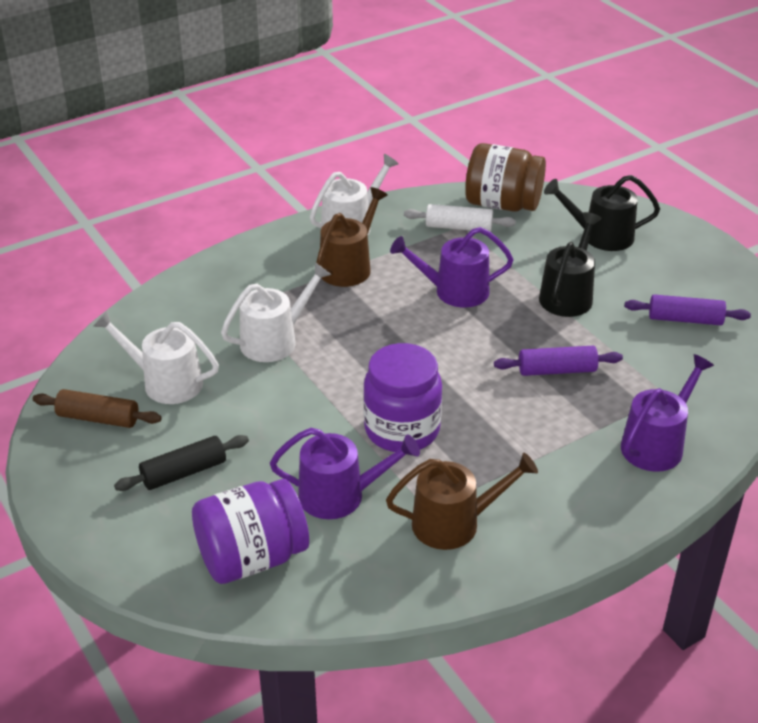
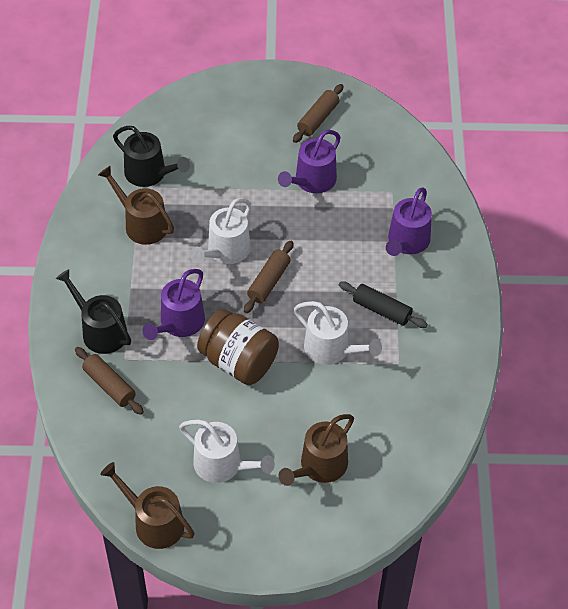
brown rolling pin: [33,389,162,428] = 1 -> [75,347,144,415] [244,240,293,313] [293,84,343,143] = 3
brown watering can: [316,187,388,287] [386,453,538,550] = 2 -> [98,166,174,245] [100,462,194,549] [279,414,354,486] = 3
purple jar: [192,479,309,584] [363,343,442,452] = 2 -> none = 0
purple rolling pin: [494,346,623,376] [625,294,751,325] = 2 -> none = 0
white rolling pin: [404,204,516,232] = 1 -> none = 0

